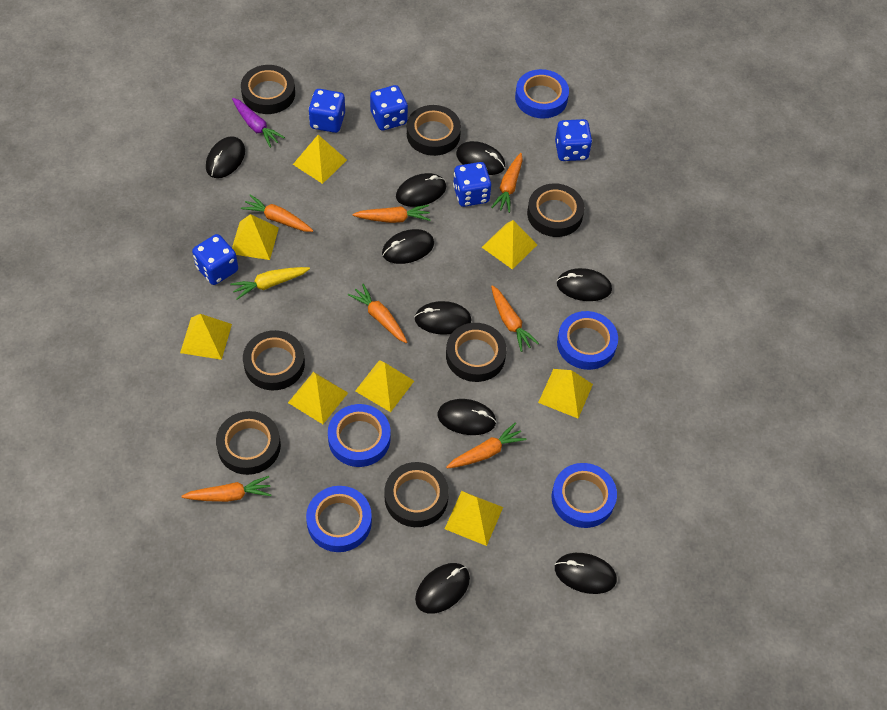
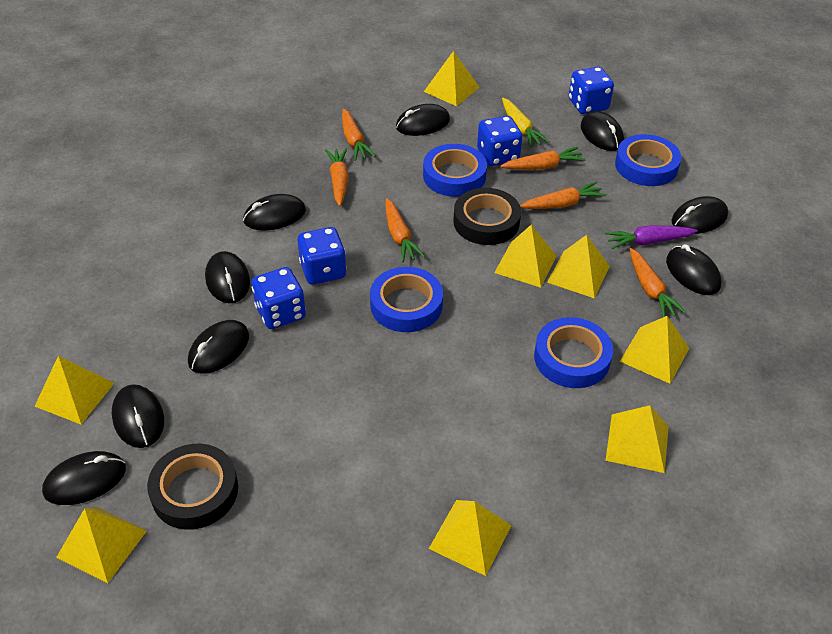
black tape: [216,411,281,475] [241,65,295,114] [243,330,305,390] [385,462,449,527] [407,105,461,156] [446,323,507,382] [527,183,585,237] = 7 -> [147,444,238,530] [453,188,521,245] = 2
blue dice: [192,234,238,285] [308,89,345,133] [370,85,408,130] [453,162,491,207] [555,119,592,161] = 5 -> [251,267,306,329] [297,227,346,285] [477,116,522,166] [569,67,614,114] = 4
blue tape: [306,486,372,552] [328,404,391,467] [515,69,569,119] [552,463,617,528] [557,311,618,370] = 5 -> [370,267,443,332] [423,144,487,197] [534,317,613,388] [615,134,681,186] = 4
orange carrot: [182,476,271,502] [241,195,313,232] [348,284,407,343] [352,205,431,223] [446,423,526,468] [491,153,523,213] [491,285,539,352] = 7 -> [325,148,349,206] [342,109,376,161] [385,198,425,262] [500,147,586,170] [520,181,606,209] [630,248,686,317] = 6

